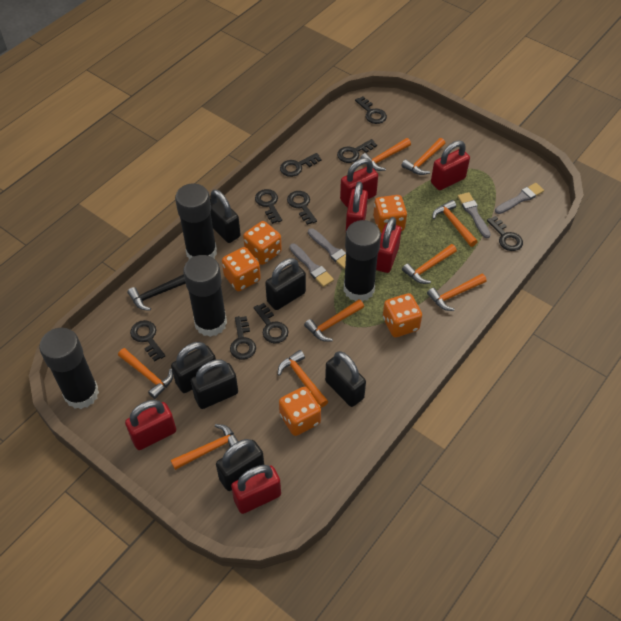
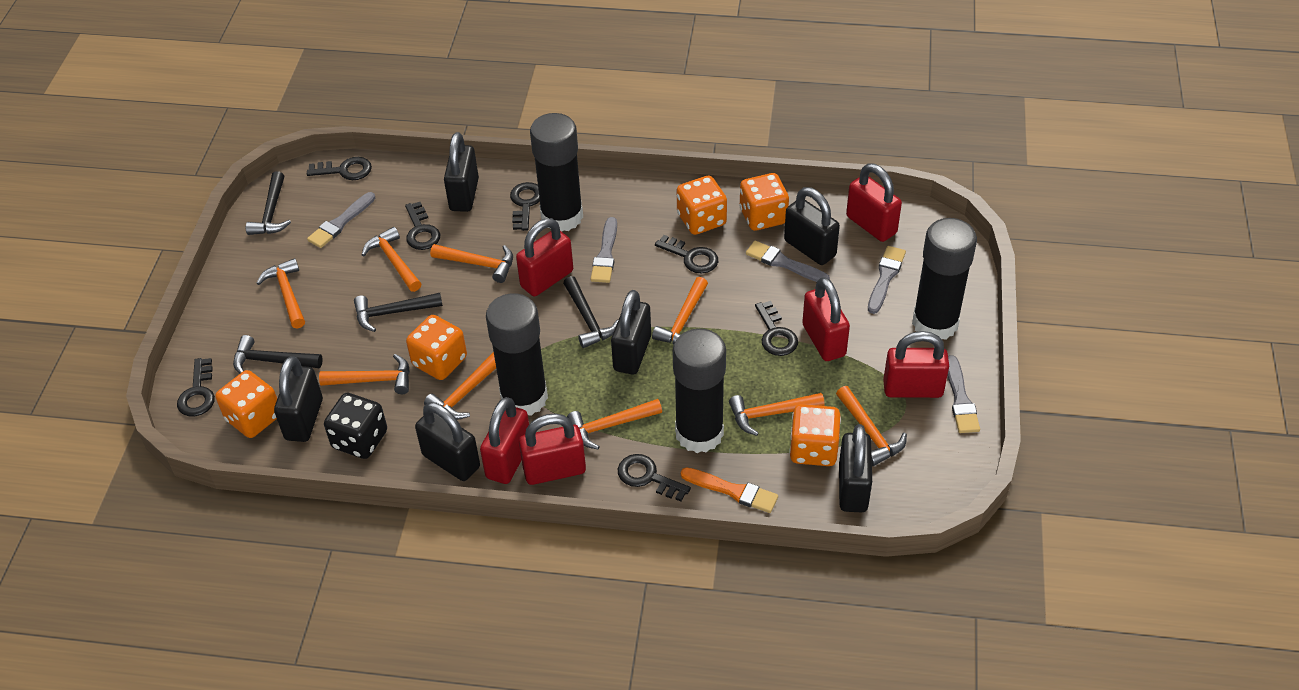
black dice: none = 0 -> [324,393,387,459] = 1
black hammer: [128,274,186,311] = 1 -> [233,335,323,374] [246,171,291,235] [354,293,443,332] [563,276,618,348] = 4
black key: [130,320,165,361] [230,316,256,360] [254,303,289,343] [255,189,282,224] [280,153,322,177] [287,191,317,225] [337,139,377,163] [355,96,387,124] [487,216,523,251] = 9 -> [177,358,215,416] [307,157,372,180] [405,202,440,250] [510,182,540,231] [618,454,691,501] [655,235,718,274] [755,301,798,356] = 7
grey brush: [289,244,334,287] [308,228,346,269] [458,192,491,238] [495,183,544,214] = 4 -> [307,192,375,248] [591,217,617,283] [746,241,830,282] [868,246,906,314] [947,355,980,433] = 5
orange brush: none = 0 -> [680,468,778,513] = 1

